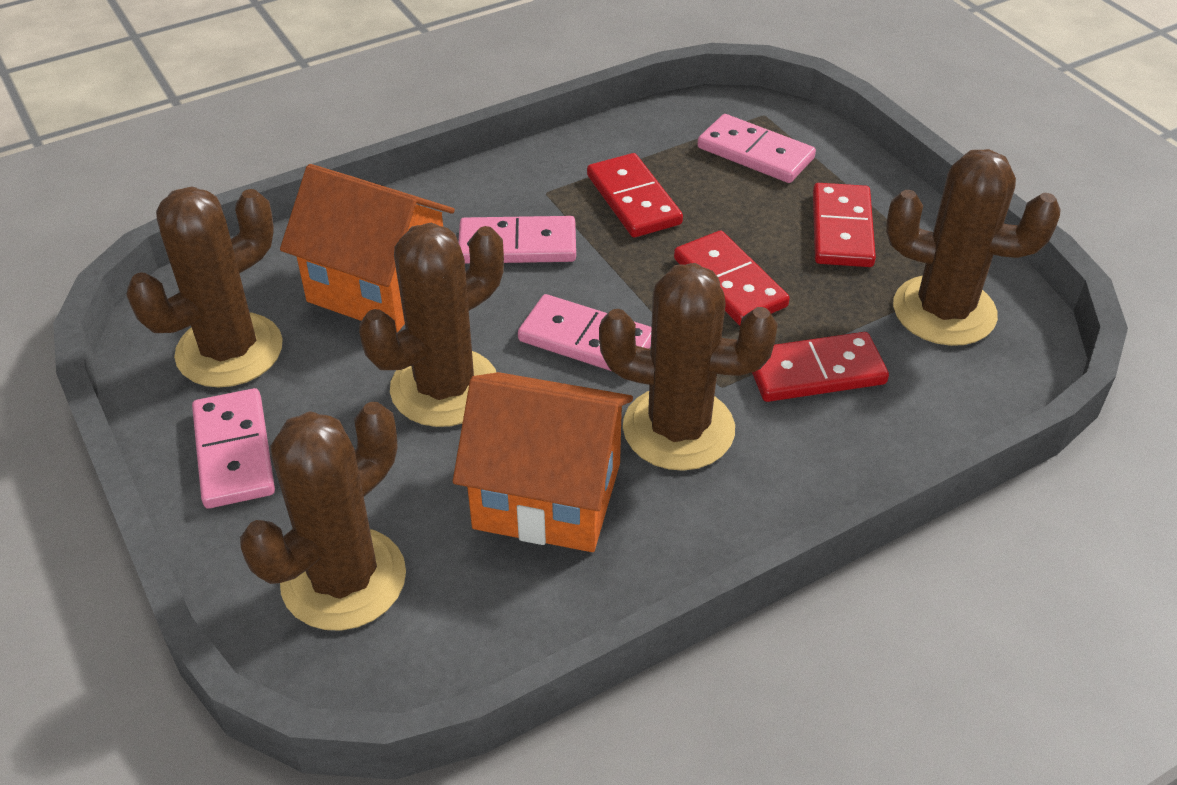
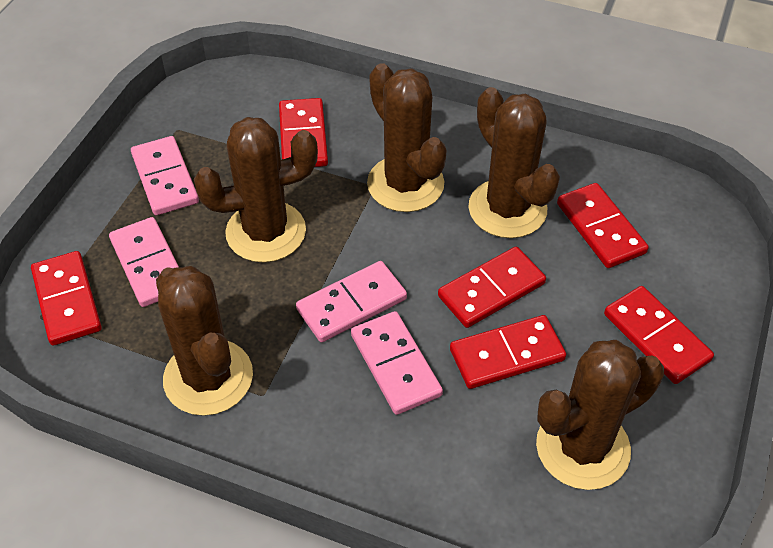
orange house: [280,164,455,333] [453,372,633,552] = 2 -> none = 0
red domino: [587,153,683,237] [674,231,790,325] [752,332,889,402] [813,183,876,267] = 4 -> [31,251,102,345] [279,98,328,167] [438,247,546,328] [450,315,566,389] [557,183,649,268] [604,286,714,384] = 6

